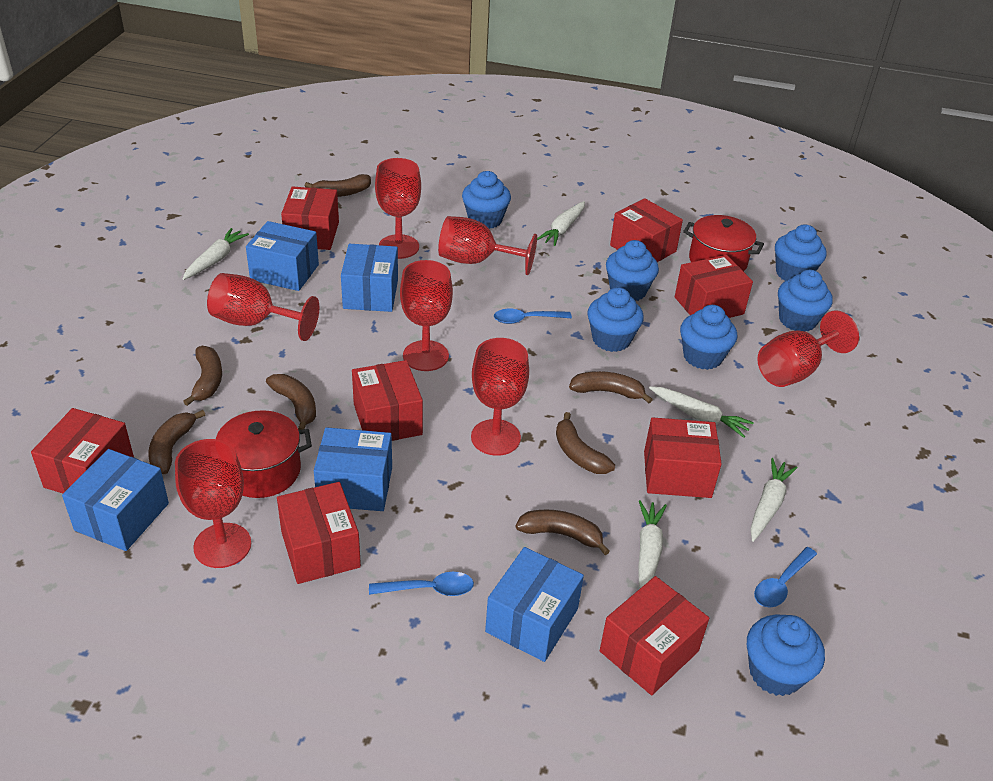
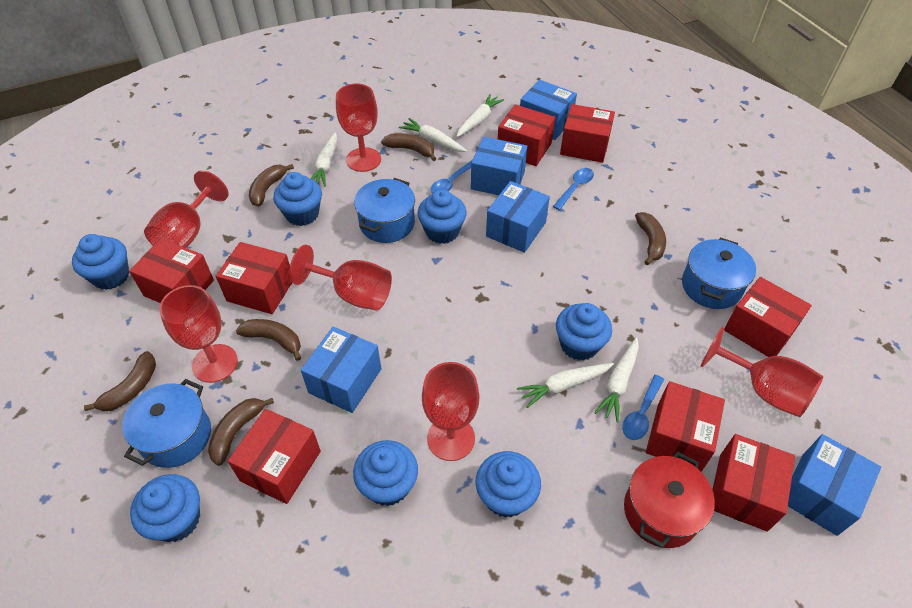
blue pot: none = 0 -> [122,379,211,468] [354,178,415,243] [682,238,756,309] = 3
brown banana: [148,410,205,474] [183,346,222,406] [266,374,316,430] [305,174,371,197] [516,510,610,555] [556,412,615,474] [569,371,653,403] = 7 -> [84,351,156,412] [208,398,274,466] [236,319,301,361] [249,164,294,207] [381,133,437,161] [635,212,666,265] = 6
red goblet: [175,439,251,568] [207,273,319,341] [375,158,421,259] [400,260,453,371] [438,216,537,275] [471,338,529,456] [757,310,859,387] = 7 -> [144,170,229,248] [159,285,238,383] [289,245,392,310] [336,84,381,172] [422,362,479,461] [700,327,823,417] = 6
red pot: [216,410,312,498] [683,215,764,272] = 2 -> [624,451,715,548] = 1

